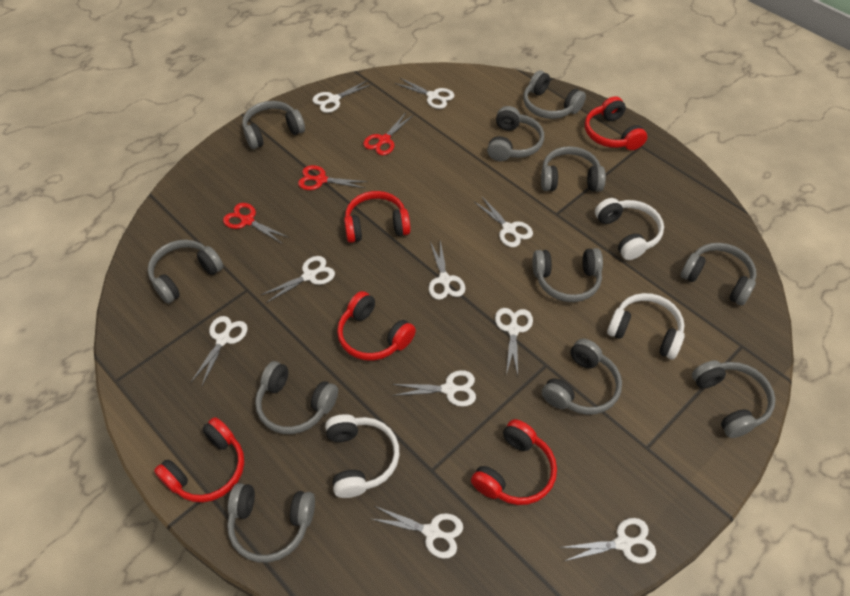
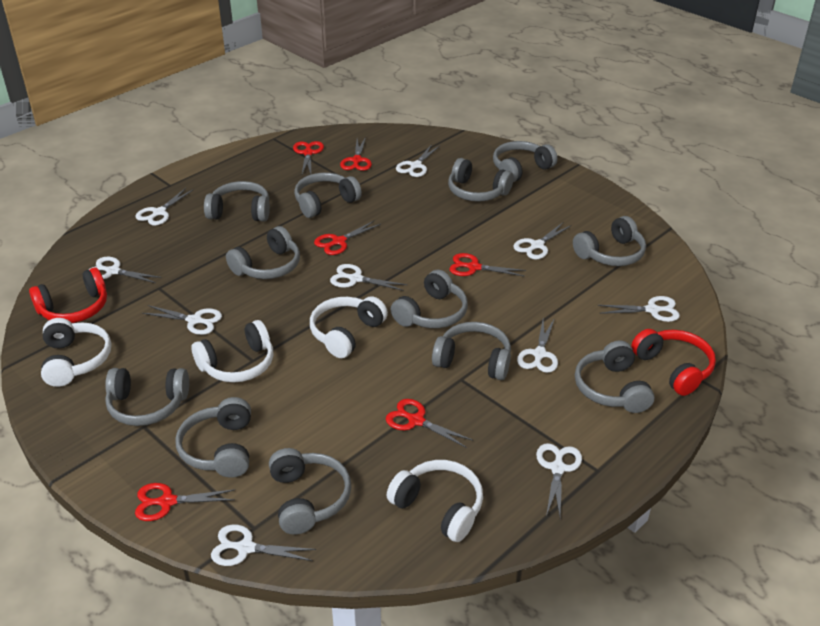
grey headphones: [148,240,223,303] [227,483,315,562] [242,101,305,149] [255,361,338,434] [487,106,544,161] [523,70,586,119] [533,248,603,302] [541,146,606,192] [542,339,622,415] [681,243,757,306] [692,360,776,438] = 11 -> [105,368,189,426] [175,397,251,478] [204,181,270,222] [226,226,300,279] [269,448,351,535] [294,173,362,218] [390,270,468,328] [432,322,511,380] [448,158,513,202] [493,141,557,182] [573,216,646,266] [575,341,655,413] = 12
red headphones: [154,417,244,503] [337,291,416,361] [344,191,411,243] [471,419,557,505] [585,96,647,150] = 5 -> [29,267,107,323] [631,329,716,396] = 2
red scissors: [223,203,289,243] [298,165,368,190] [363,112,413,155] = 3 -> [135,483,235,521] [293,141,324,174] [314,220,381,255] [340,137,372,171] [386,399,473,448] [449,253,526,277] = 6
white headphones: [325,414,399,498] [595,198,664,260] [607,293,685,359] = 3 -> [41,318,112,387] [192,320,273,383] [310,296,388,358] [386,460,483,542] = 4

